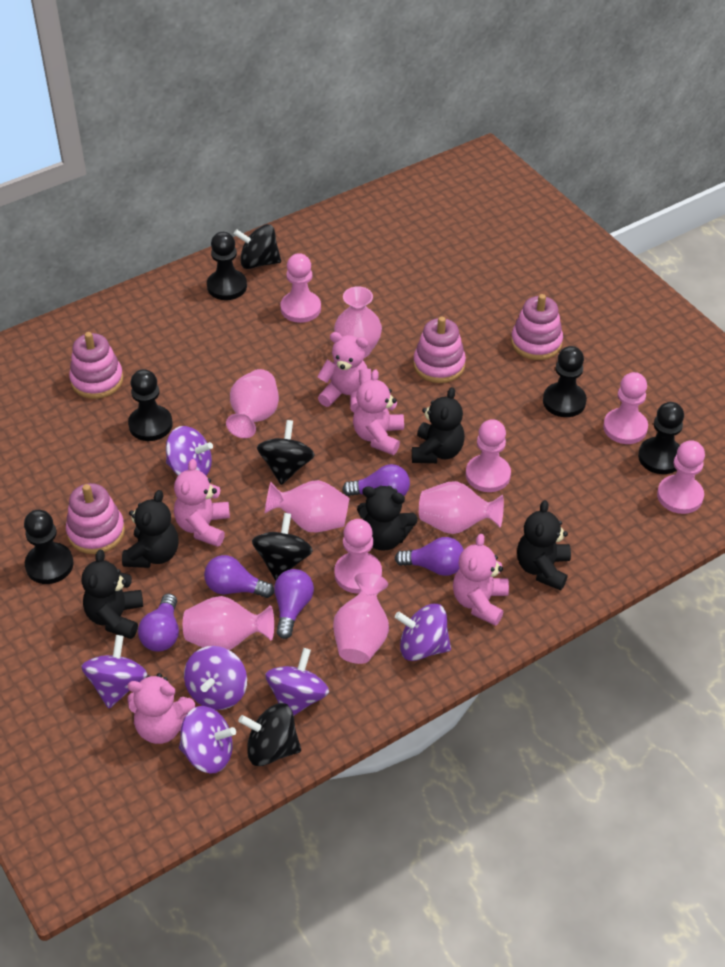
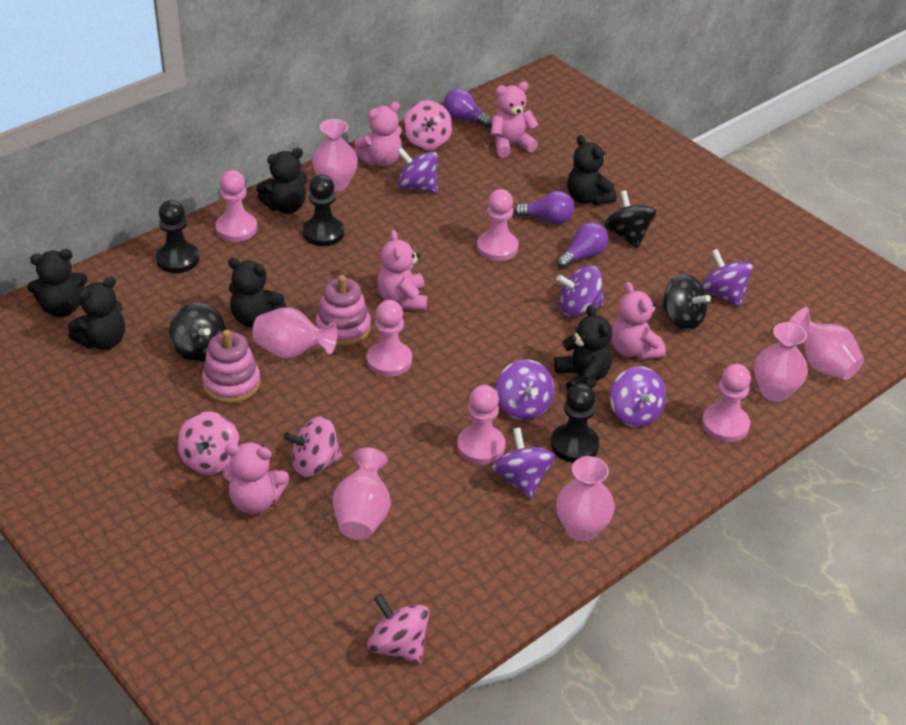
black pawn: [24,510,74,584] [128,369,173,441] [207,232,247,300] [543,346,587,417] [638,402,684,474] = 5 -> [156,200,199,273] [303,175,344,246] [551,383,599,463] = 3
black spinning top: [234,224,281,269] [238,703,301,766] [252,513,313,580] [257,420,315,485] = 4 -> [169,303,227,362] [604,190,656,248] [662,274,711,330] = 3
black teddy bear: [82,550,143,639] [122,490,179,568] [357,486,418,551] [412,387,465,463] [517,500,571,590] = 5 -> [27,249,87,317] [68,277,125,350] [228,258,287,327] [256,148,308,214] [554,305,612,391] [567,135,617,206] = 6
pink spinning top: none = 0 -> [177,412,240,475] [284,416,343,477] [367,594,429,663] [403,100,452,150] = 4
pink stacking toy: [66,483,125,554] [69,332,123,399] [413,316,466,383] [511,294,563,360] = 4 -> [202,330,261,403] [316,275,371,346] = 2
purple light bulb: [138,594,179,652] [204,555,274,598] [274,569,314,639] [342,464,410,496] [394,537,464,576] = 5 -> [443,89,492,128] [514,191,574,224] [557,222,609,269] = 3

